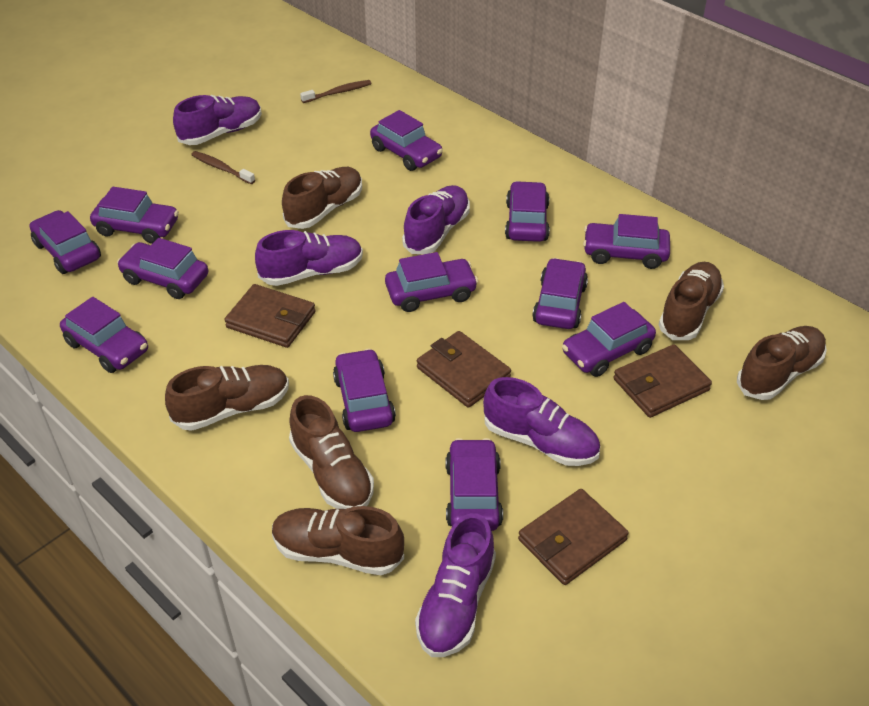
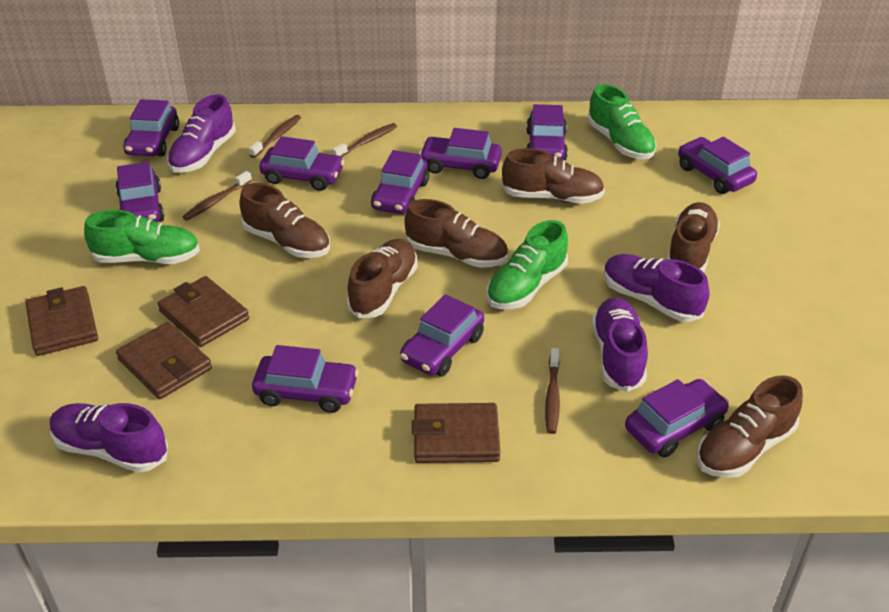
brown toothbrush: [191,151,255,184] [300,80,372,103] = 2 -> [182,171,252,221] [249,115,301,158] [332,123,397,157] [545,348,560,434] = 4
green shoe: none = 0 -> [84,210,200,264] [486,220,568,309] [587,84,657,159] = 3
purple car: [30,210,101,274] [60,297,148,373] [90,187,179,244] [117,238,208,299] [333,349,396,432] [370,110,443,171] [385,252,478,312] [446,438,503,531] [505,181,550,242] [532,258,588,329] [562,302,656,377] [583,214,670,269] = 12 -> [115,162,165,222] [124,99,179,156] [252,345,359,413] [259,136,344,191] [371,150,429,214] [400,294,484,377] [419,128,502,179] [526,104,568,161] [625,379,729,458] [678,137,757,194] = 10
purple shoe: [173,95,262,145] [255,230,363,286] [402,185,470,254] [415,513,496,657] [483,377,600,466] = 5 -> [50,403,168,472] [167,94,236,173] [592,297,648,392] [604,254,710,322] = 4

